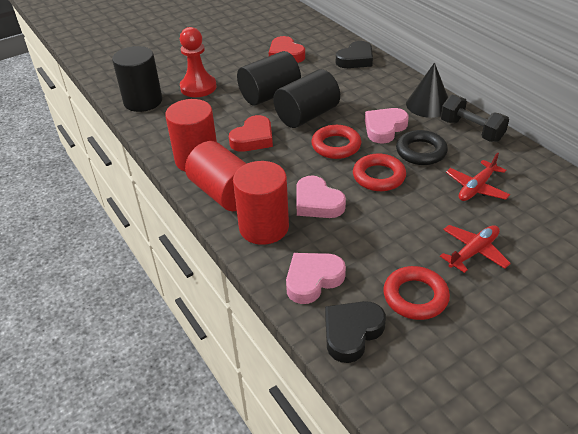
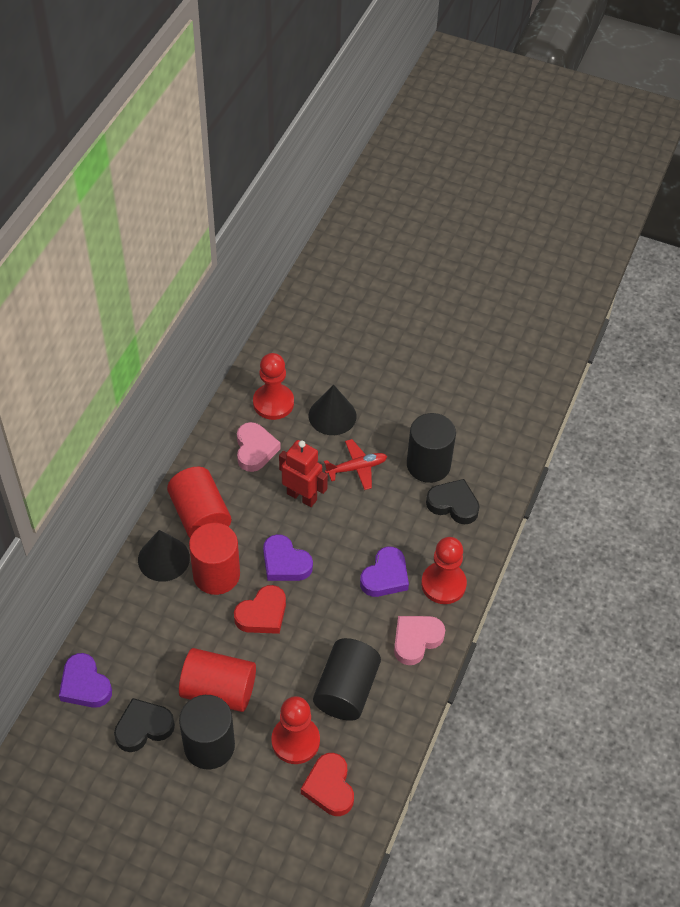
black cone: [406,62,448,118] = 1 -> [138,530,190,582] [309,384,356,435] = 2
black dumbbell: [441,95,509,142] = 1 -> none = 0
black ring: [396,130,448,165] = 1 -> none = 0
pink heart: [286,253,346,304] [296,176,346,218] [365,108,409,144] = 3 -> [237,422,281,472] [394,616,445,665] = 2
purple heart: none = 0 -> [59,653,112,708] [263,534,313,581] [360,546,409,597] = 3
red pawn: [180,27,217,97] = 1 -> [253,353,294,420] [271,696,320,764] [421,537,467,604] = 3
red plane: [440,225,511,273] [446,153,510,201] = 2 -> [324,439,387,490] = 1
red ring: [311,125,361,159] [353,154,406,191] [383,266,450,320] = 3 -> none = 0
red robot: none = 0 -> [279,440,328,507] = 1

